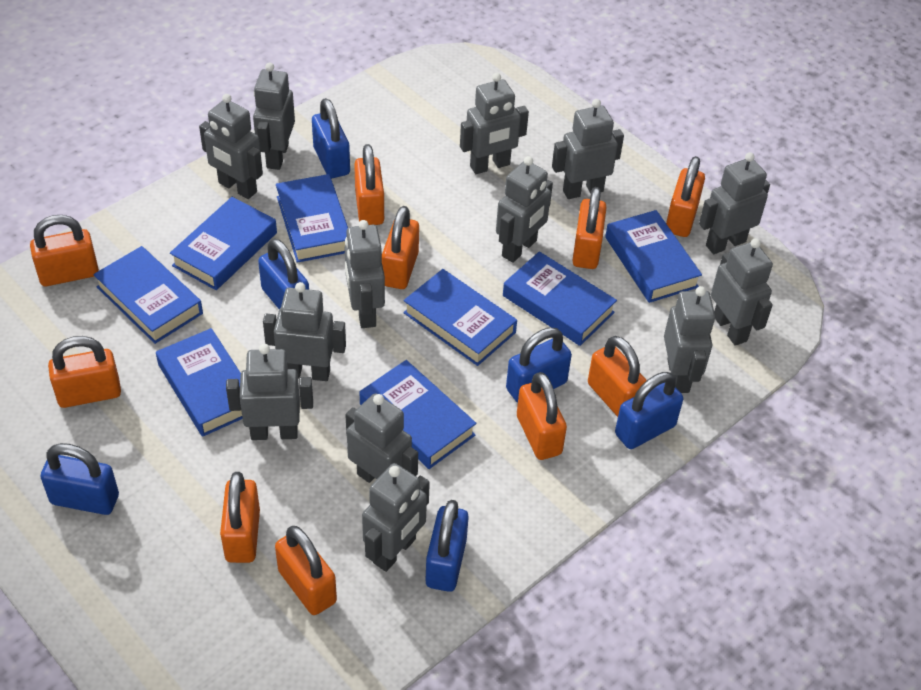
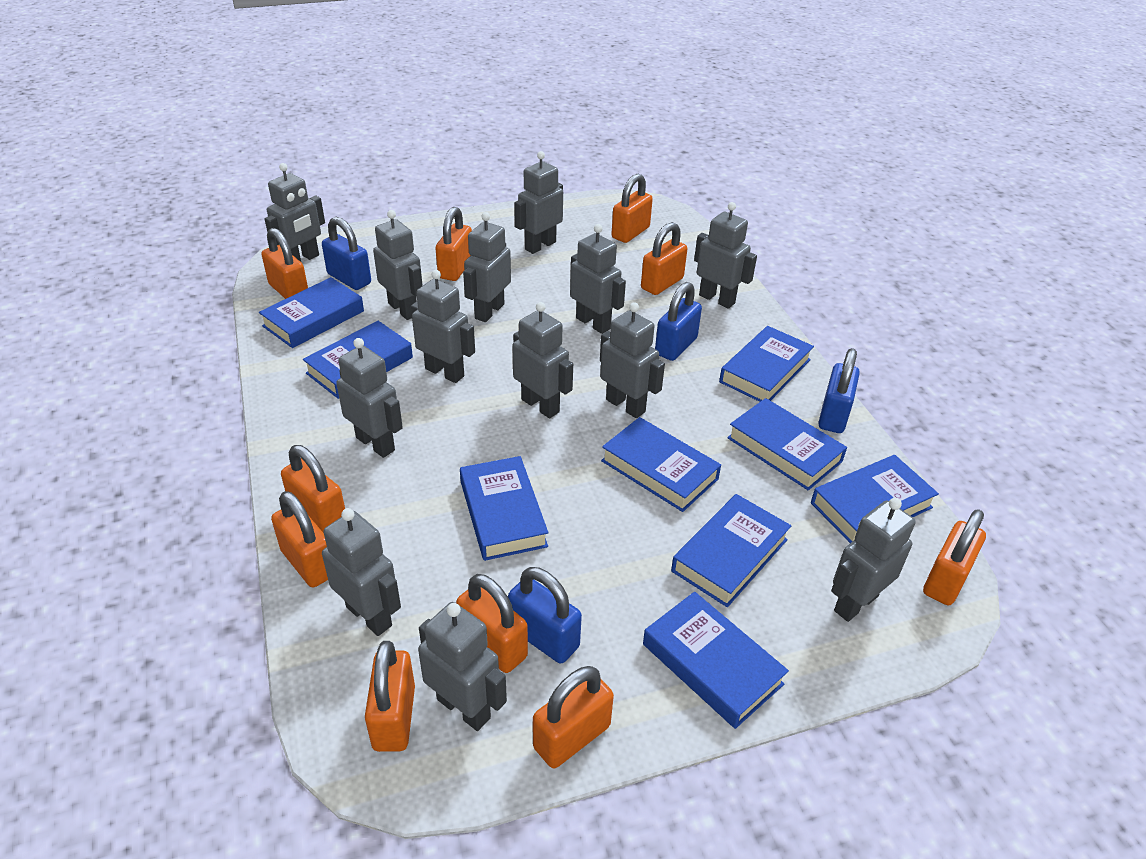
blue book: [93,246,203,344] [156,328,243,437] [170,197,277,290] [276,174,348,263] [360,360,476,469] [403,269,517,366] [503,251,617,346] [605,210,702,303] = 8 -> [259,277,364,348] [303,321,413,399] [460,456,548,561] [601,417,721,512] [643,592,789,729] [671,494,791,607] [719,326,814,402] [727,398,847,490] [811,455,939,543] = 9
blue padlock: [40,443,119,515] [258,238,309,309] [312,98,350,178] [426,500,469,592] [506,327,572,403] [615,372,683,449] = 6 -> [322,217,371,290] [508,567,582,663] [655,282,702,361] [818,348,860,433] = 4

